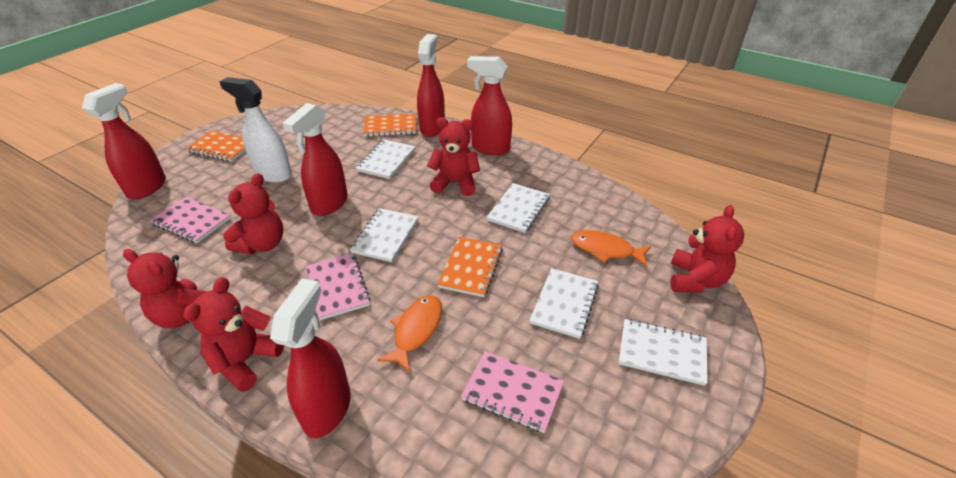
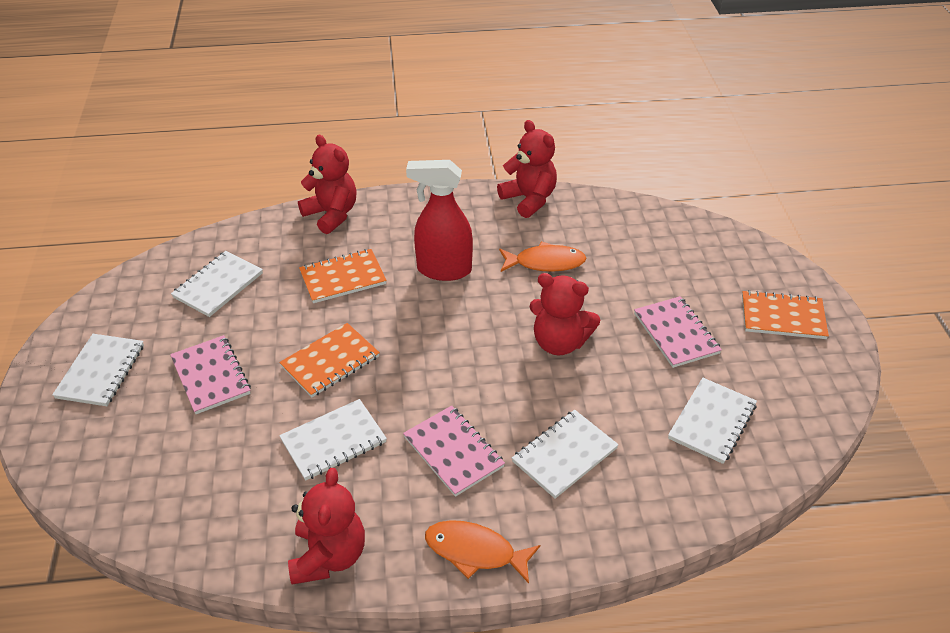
red spray bottle: [82,83,166,199] [270,278,351,438] [283,103,348,216] [417,34,445,137] [467,56,512,155] = 5 -> [406,160,473,281] = 1
red teddy bear: [123,249,206,328] [183,277,284,392] [223,173,283,254] [427,117,480,196] [670,205,744,293] = 5 -> [288,468,365,585] [298,135,357,234] [497,120,557,218] [529,273,600,356] = 4
white spray bottle: [219,77,292,183] = 1 -> none = 0

